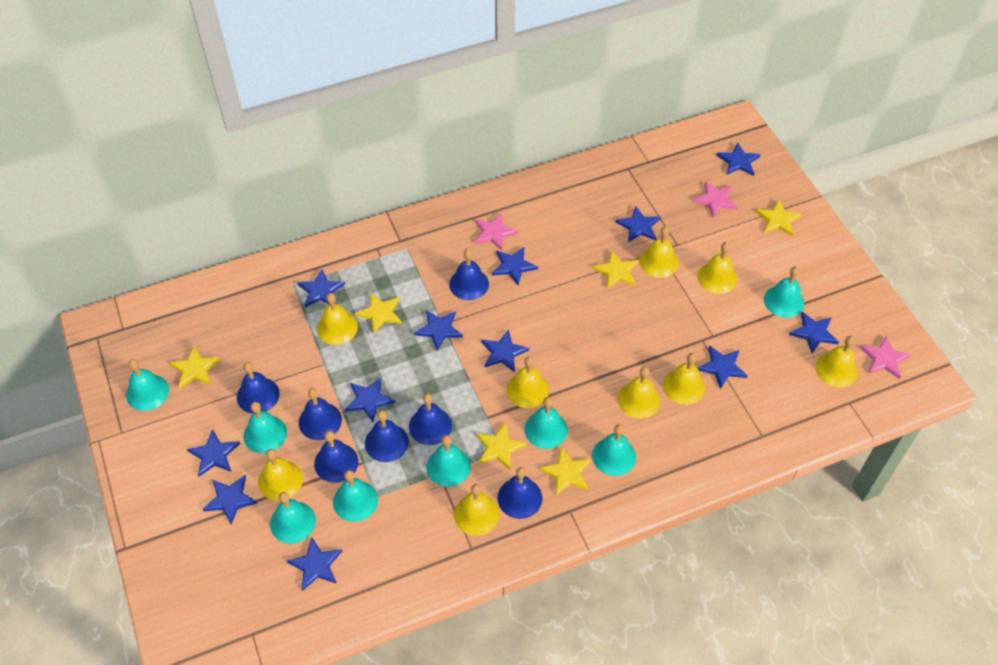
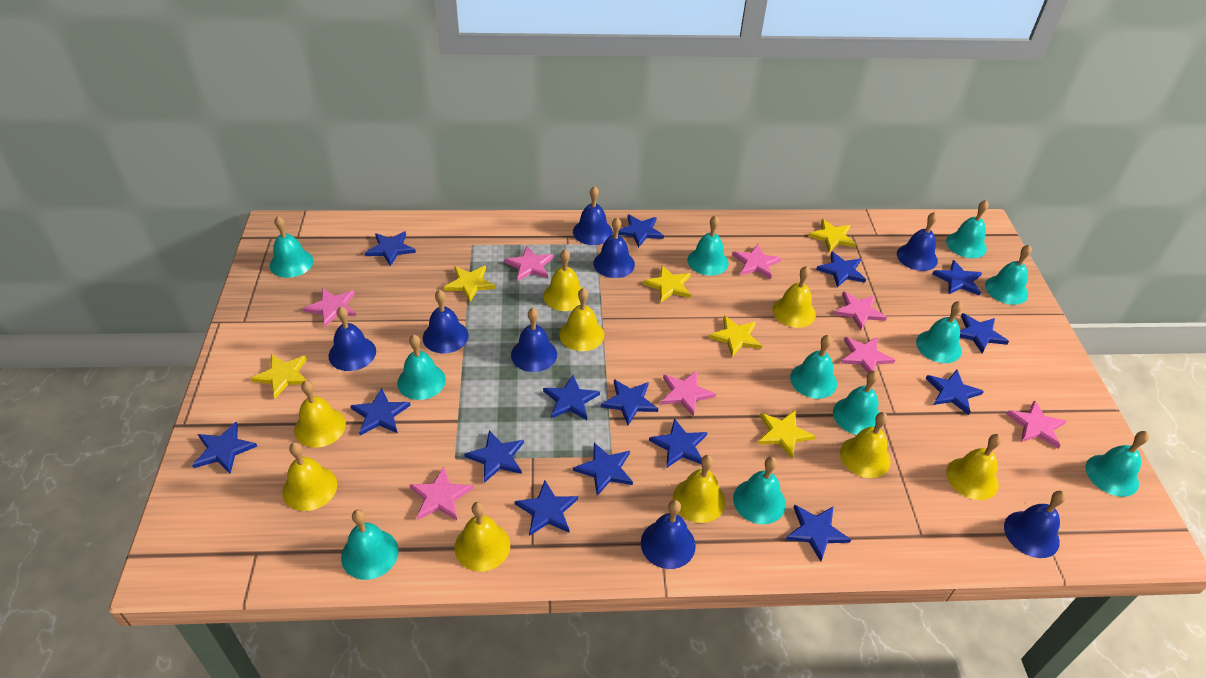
blue bell: [237,362,279,414] [299,388,342,440] [314,431,358,483] [365,410,409,462] [409,393,452,445] [449,249,489,300] [497,467,543,519] = 7 -> [329,306,376,371] [423,290,469,353] [511,308,557,372] [573,186,613,245] [593,218,635,278] [641,500,696,569] [897,212,938,271] [1004,491,1066,558] = 8
blue star: [187,429,240,477] [202,475,258,524] [287,538,342,591] [297,269,345,307] [345,378,395,422] [414,310,463,351] [481,329,529,372] [492,247,538,285] [616,206,661,242] [697,346,748,389] [716,143,761,176] [789,312,839,353] = 12 -> [192,421,257,474] [351,388,411,436] [365,231,416,266] [464,430,524,483] [515,480,578,536] [543,375,600,420] [573,443,633,496] [601,379,658,425] [618,214,664,248] [649,418,707,468] [785,505,851,562] [816,251,866,287] [926,370,984,415] [932,260,982,295] [960,313,1009,354] = 15
pink star: [475,213,519,250] [693,181,738,217] [860,336,911,379] = 3 -> [303,288,356,328] [410,467,473,520] [504,246,554,281] [661,371,716,417] [732,244,781,279] [834,292,887,330] [841,337,895,373] [1006,400,1067,449] = 8
turquoise bell: [126,359,169,411] [243,402,287,454] [270,492,316,544] [333,470,378,522] [427,435,471,487] [524,397,568,449] [592,424,636,476] [764,266,804,318] = 8 -> [270,216,313,278] [341,509,399,580] [397,334,446,400] [687,215,729,276] [733,457,786,524] [790,335,837,399] [833,371,879,435] [916,301,963,363] [946,200,989,258] [985,245,1032,305] [1085,431,1149,497] = 11

